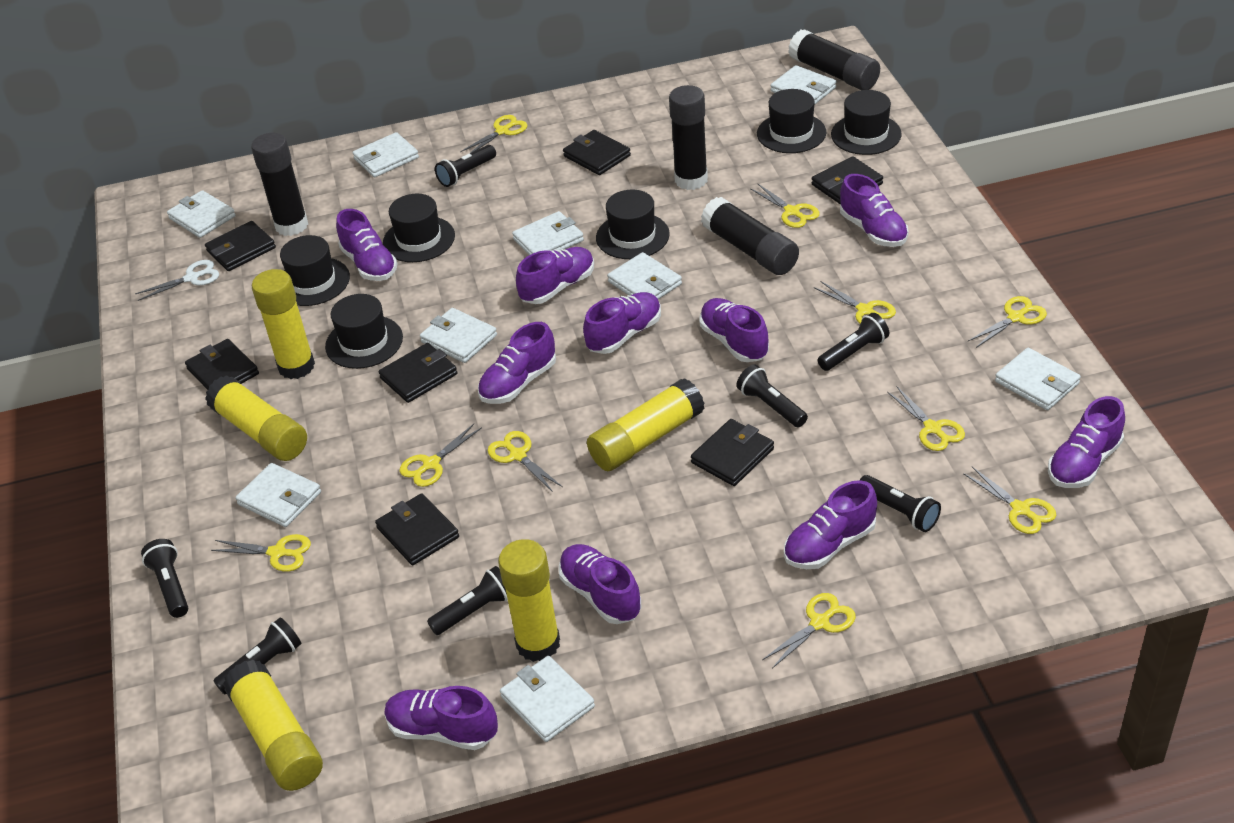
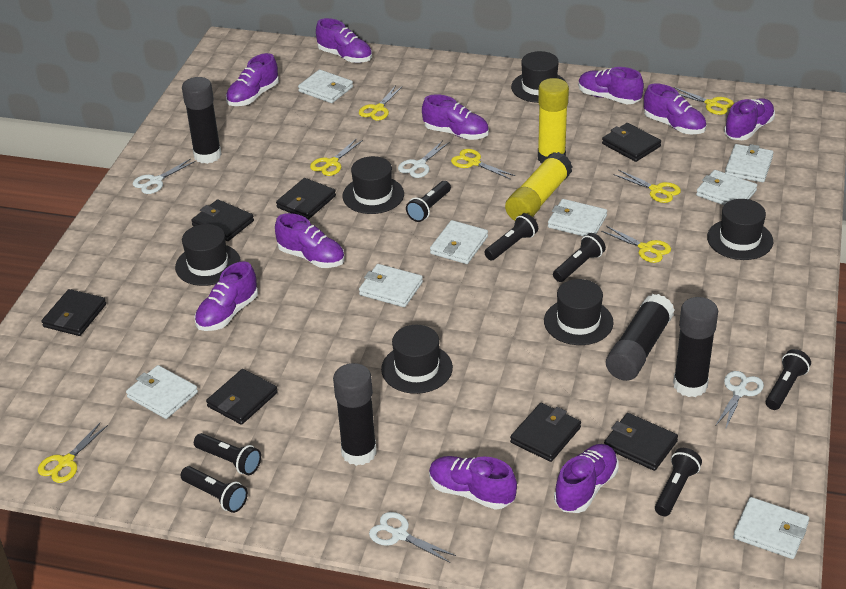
white scissors: [135,260,219,301] = 1 -> [133,159,196,194] [369,512,456,563] [398,140,450,178] [716,371,764,430] = 4
white wallet: [167,190,236,238] [235,463,321,527] [352,132,419,177] [420,308,497,363] [500,656,595,742] [512,211,584,255] [607,252,682,299] [771,65,837,105] [995,348,1081,410] = 9 -> [126,365,198,419] [298,69,353,103] [359,264,423,307] [430,220,488,264] [548,199,607,236] [696,170,757,205] [725,144,774,182] [733,497,809,559] = 8
yellow glue stick: [205,375,307,461] [223,660,323,791] [252,269,315,379] [498,539,560,662] [587,378,705,471] = 5 -> [505,152,572,221] [538,78,569,163] = 2
yellow scissors: [211,534,311,572] [399,424,482,487] [460,115,527,154] [488,431,563,492] [750,183,820,228] [762,593,856,669] [814,281,896,324] [887,387,965,451] [963,467,1056,534] [968,296,1047,348] = 10 -> [38,423,108,483] [310,138,363,176] [359,85,403,121] [451,149,515,179] [601,226,671,263] [614,170,681,203] [674,87,734,115] = 7

